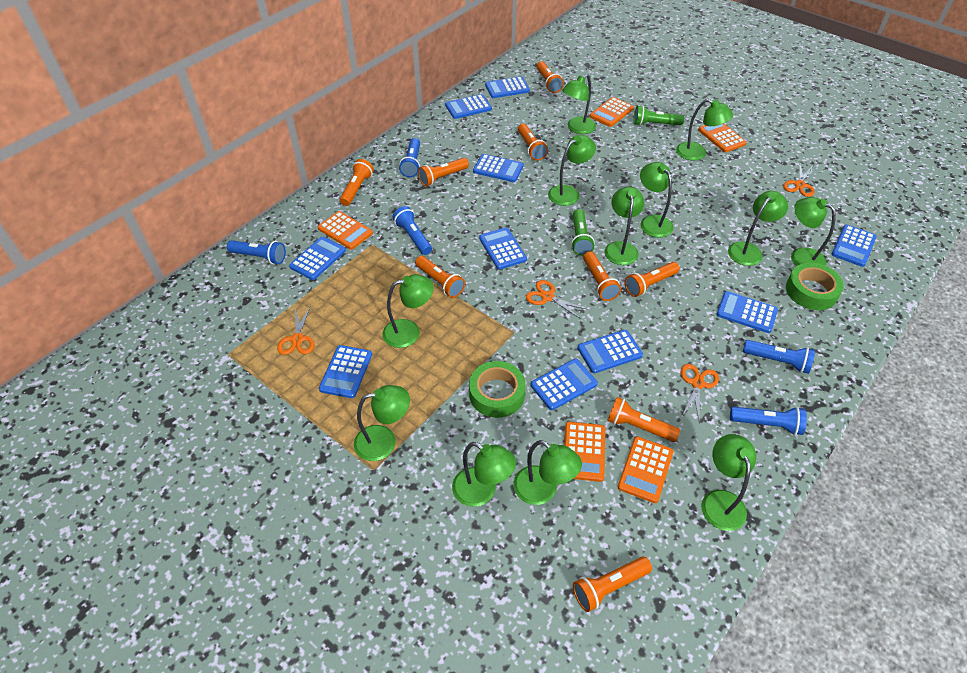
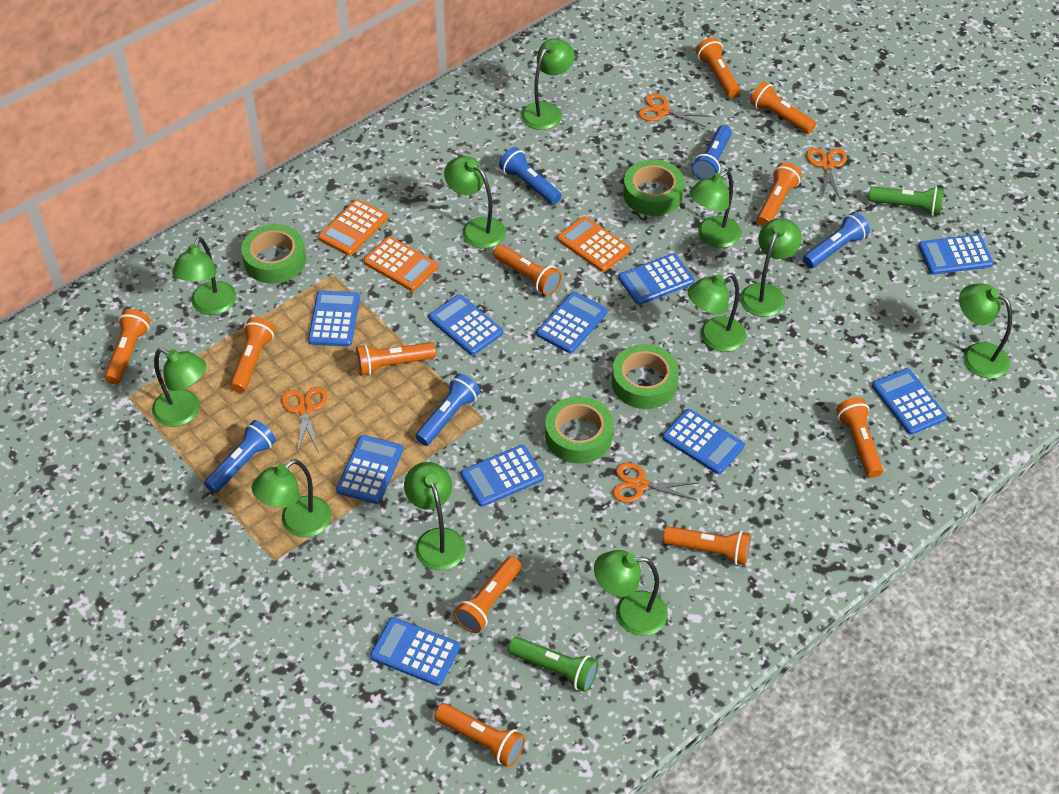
green lamp: [354,385,410,461] [382,274,434,348] [452,442,516,507] [513,440,582,505] [548,135,596,206] [562,74,596,134] [605,187,644,265] [640,162,673,238] [676,99,733,161] [701,434,756,531] [728,191,788,266] [791,197,836,266] = 12 -> [152,348,207,427] [172,237,236,315] [251,459,331,537] [404,462,466,570] [444,156,506,249] [521,38,575,130] [594,550,668,636] [688,273,746,352] [689,170,741,248] [740,218,802,317] [959,284,1012,378] = 11
green tape: [469,361,526,418] [786,263,844,310] = 2 -> [241,224,306,284] [545,396,613,464] [612,344,679,409] [623,159,684,216] = 4
orange calculator: [318,211,373,250] [564,422,605,482] [590,97,634,127] [618,437,673,503] [698,124,747,152] = 5 -> [318,199,388,256] [364,237,438,291] [557,216,630,272] = 3
orange flashlight: [340,159,374,206] [415,256,465,298] [418,158,469,186] [518,124,548,160] [536,61,564,93] [573,557,652,612] [583,251,621,301] [607,397,680,442] [625,262,680,297] = 9 -> [104,309,151,384] [230,317,275,393] [356,342,436,376] [435,703,525,767] [454,557,522,633] [493,245,562,296] [663,526,751,565] [696,37,740,98] [750,81,816,134] [757,162,802,227] [836,397,883,478] = 11

